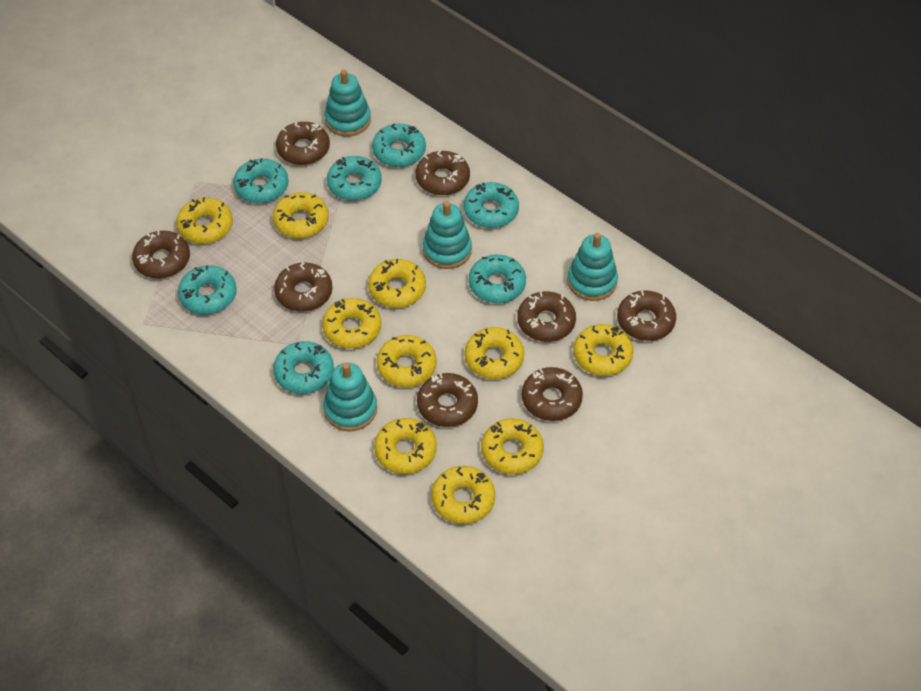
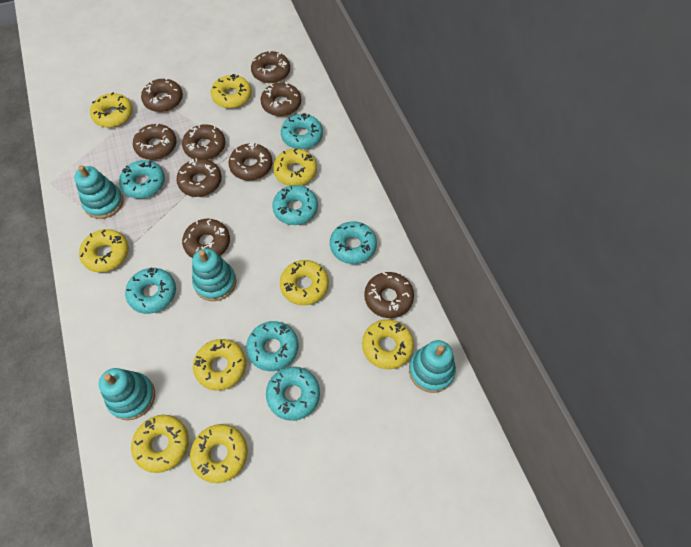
brown donut: [132,231,190,278] [274,262,332,312] [276,122,330,165] [416,150,470,195] [417,373,478,427] [517,291,576,342] [522,367,583,421] [617,290,676,341] = 8 -> [133,123,176,160] [141,78,183,112] [176,158,222,197] [182,124,225,160] [182,219,230,258] [229,142,272,181] [251,50,290,83] [261,82,301,116] [364,272,414,318] = 9
yellow donut: [176,197,233,244] [273,192,329,238] [322,298,381,349] [368,259,426,308] [374,418,437,474] [376,335,437,387] [431,466,495,524] [465,327,524,379] [481,418,544,474] [573,324,633,376] = 10 -> [79,229,129,272] [90,92,133,127] [131,415,189,473] [190,424,248,483] [193,339,246,391] [211,74,252,108] [273,148,317,186] [280,260,329,305] [362,319,414,369] = 9

